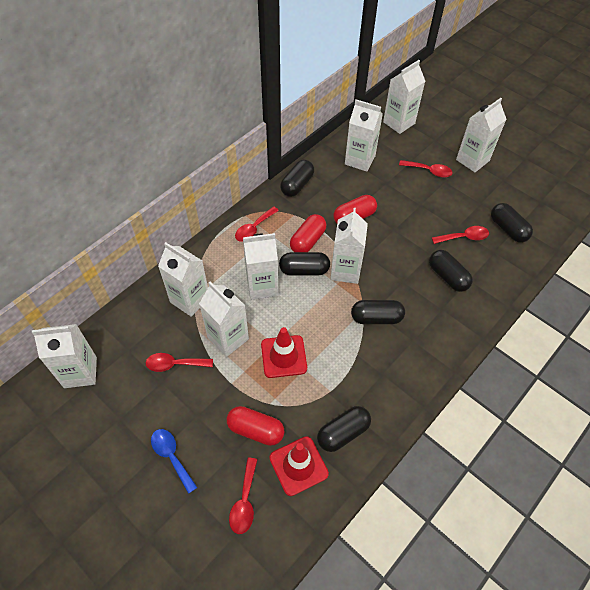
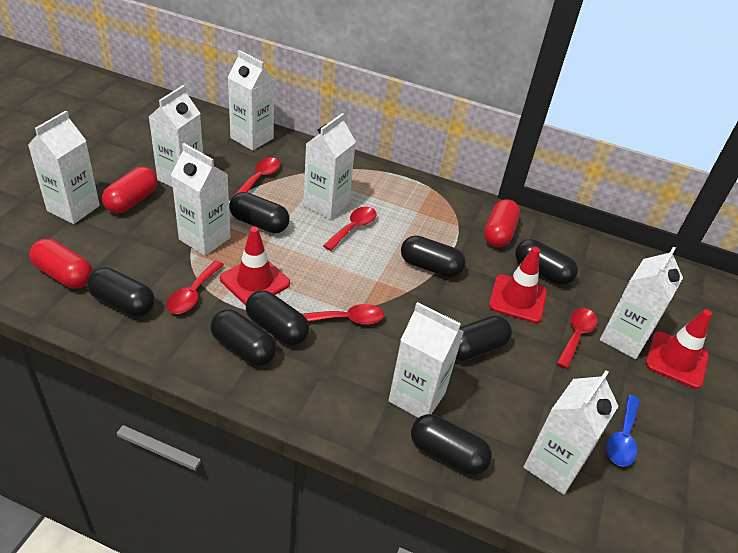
black capsule: [279,252,330,276] [280,160,314,197] [317,406,371,452] [351,300,405,324] [429,250,473,292] [491,203,533,243] = 6 -> [87,267,155,317] [210,309,277,366] [229,192,290,233] [246,290,310,346] [401,235,466,277] [411,414,492,475] [455,316,512,362] [515,239,578,285] = 8
red traffic cone: [261,327,307,378] [269,436,329,496] = 2 -> [220,227,290,305] [489,247,547,323] [645,309,712,389] = 3

